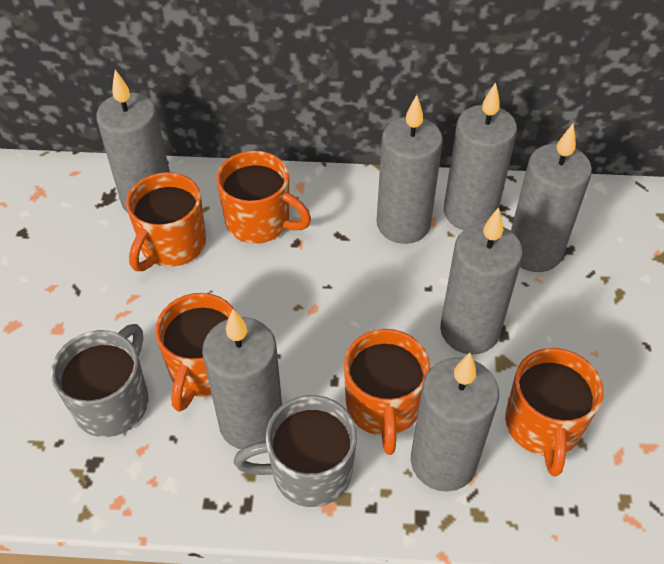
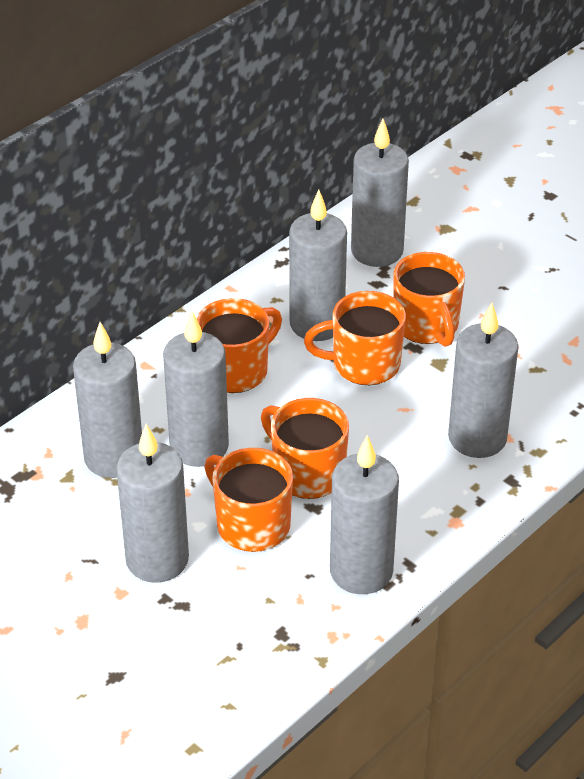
grey mug: [51,324,148,437] [234,395,357,507] = 2 -> none = 0

